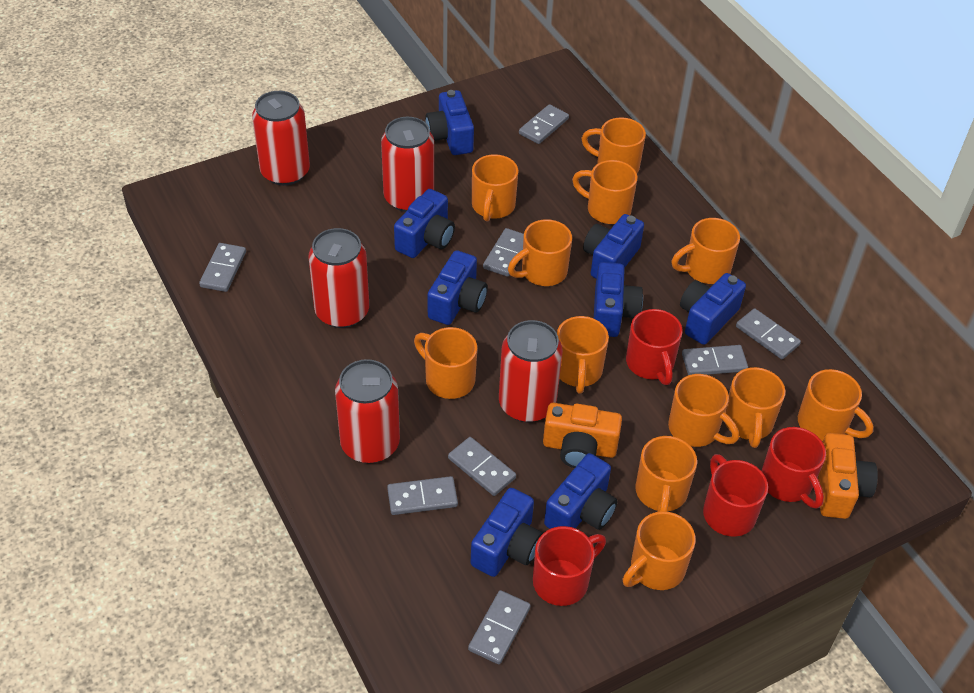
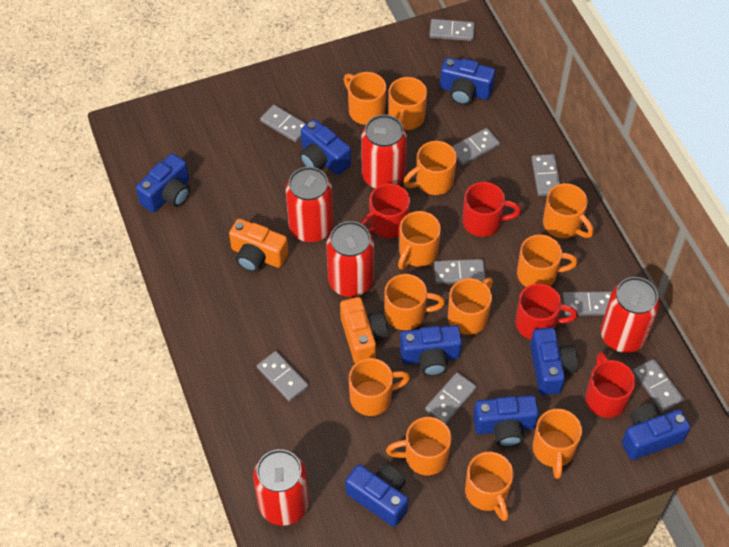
grey domino: [199,243,246,292] [387,476,458,515] [448,437,516,496] [468,590,531,664] [483,228,524,277] [519,104,569,144] [682,345,748,375] [736,308,801,359] = 8 -> [257,351,309,402] [260,105,306,142] [425,372,477,424] [429,19,475,41] [434,259,485,284] [452,128,500,165] [532,154,560,196] [563,291,612,316] [633,359,684,412] = 9

